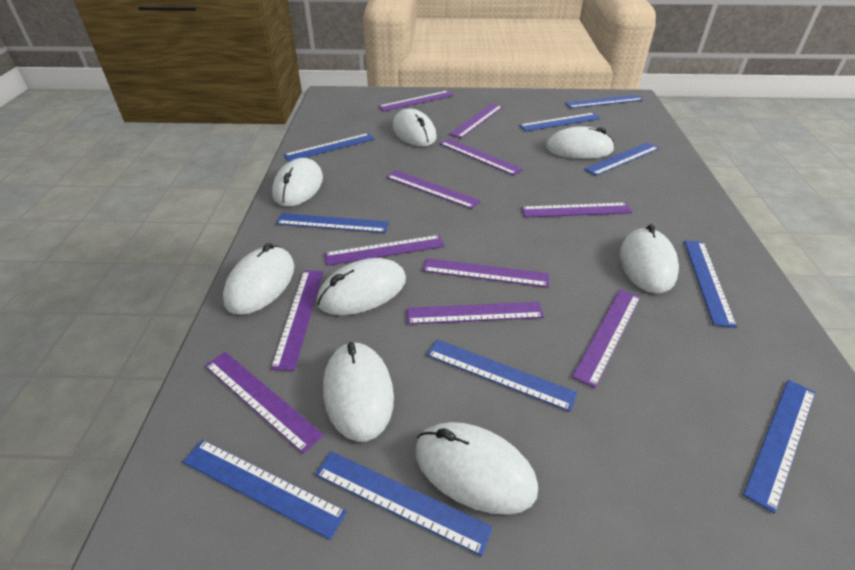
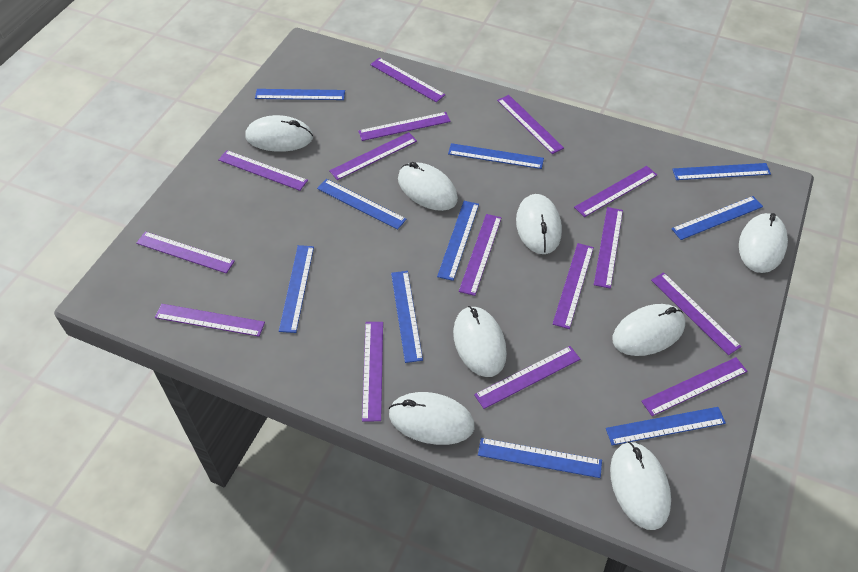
purple ruler: [205,352,324,454] [271,270,323,371] [324,235,445,266] [378,91,454,111] [386,170,480,209] [407,302,544,324] [423,258,549,287] [440,138,523,175] [449,104,503,138] [521,203,632,218] [572,289,641,388] = 11 -> [136,231,235,273] [155,304,265,337] [218,150,308,191] [329,132,417,180] [358,112,451,141] [362,322,383,422] [370,58,445,102] [459,214,502,296] [474,346,580,409] [497,95,564,154] [552,243,594,329] [574,166,657,217] [594,207,623,289] [641,357,747,416] [651,272,741,355] = 15

